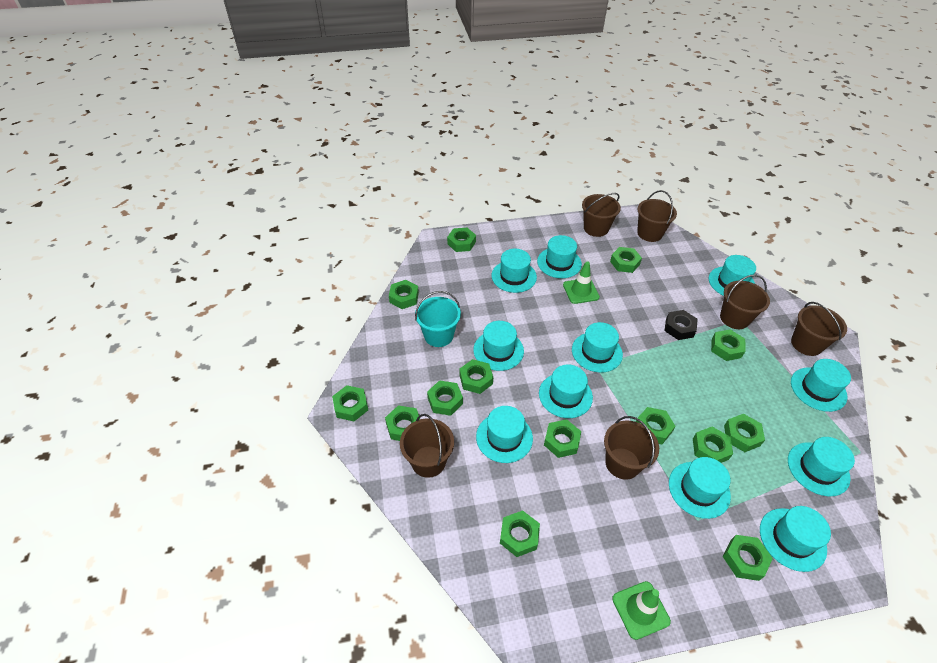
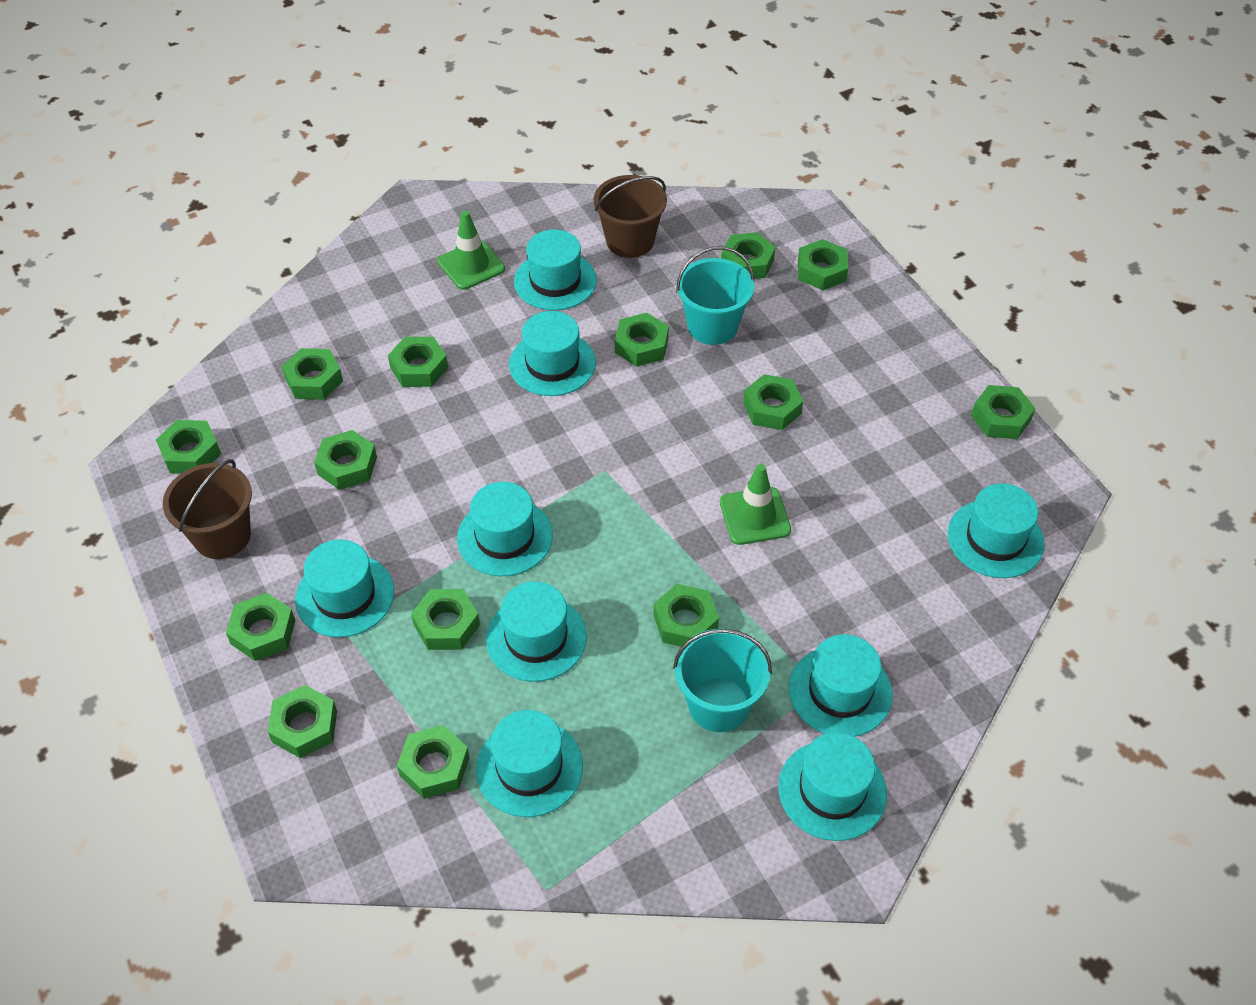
black nut: [664,310,698,340] = 1 -> none = 0
brown bucket: [400,414,454,478] [582,193,621,237] [604,416,659,480] [637,190,677,242] [720,274,770,329] [791,302,847,356] = 6 -> [163,459,252,559] [594,175,667,258] = 2
turquoise bucket: [415,291,461,347] = 1 -> [673,629,772,732] [676,246,754,345] = 2
turquoise hat: [473,321,524,371] [476,406,533,463] [492,249,537,293] [537,235,582,278] [539,364,593,418] [572,322,623,373] [669,457,731,519] [709,255,756,296] [760,506,831,572] [788,437,855,496] [791,359,851,412] = 11 -> [295,539,394,637] [457,482,553,576] [476,710,583,817] [486,581,587,682] [509,311,596,396] [514,230,597,310] [778,732,887,841] [789,634,893,737] [947,483,1045,578] = 9

